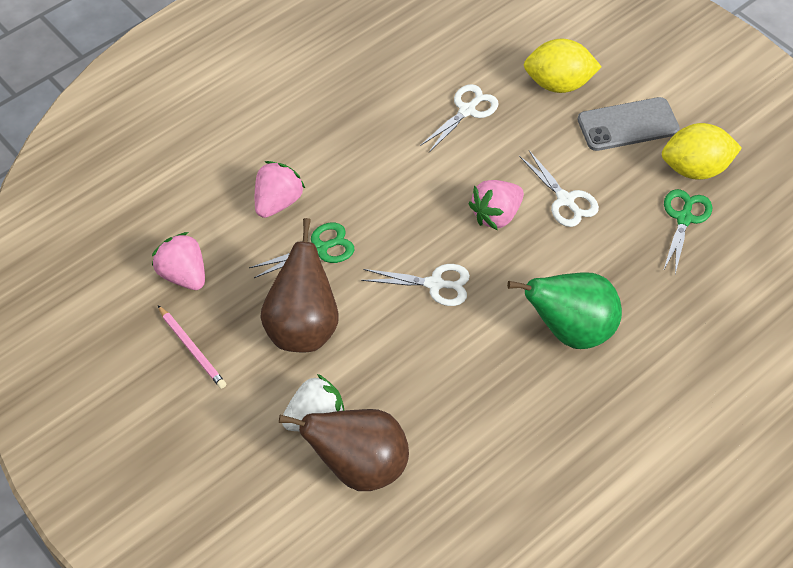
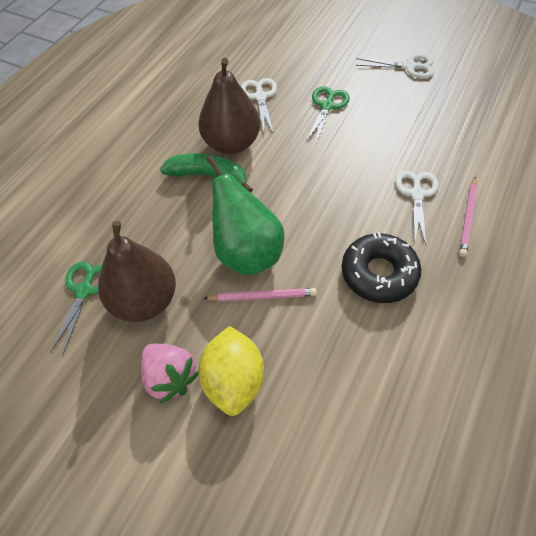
black donut: none = 0 -> [342,232,421,303] = 1
green banana: none = 0 -> [160,153,253,193] = 1
grey phone: [578,97,680,151] = 1 -> none = 0
pink pencil: [158,305,226,389] = 1 -> [203,288,317,301] [459,177,477,257] = 2
pink strawberry: [152,232,205,290] [255,161,305,218] [468,180,524,230] = 3 -> [141,343,198,403] = 1
white strawberry: [282,374,345,431] = 1 -> none = 0
yellow lemon: [524,38,602,93] [662,123,742,180] = 2 -> [198,326,264,416] = 1

